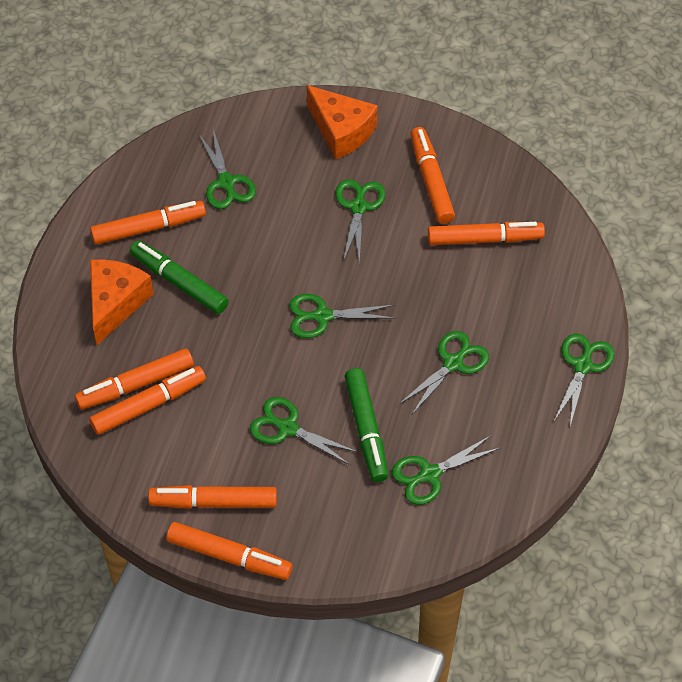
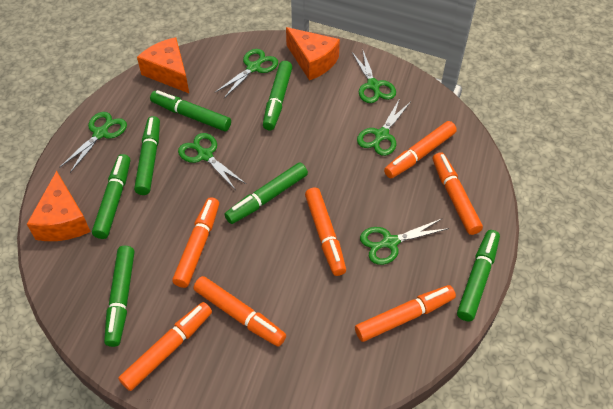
green marker: [130,241,229,314] [344,368,388,482] = 2 -> [92,154,130,239] [104,246,134,347] [134,116,160,195] [150,90,231,131] [224,163,308,224] [263,61,292,130] [457,230,500,321] = 7
green scissors: [198,130,256,209] [250,397,359,465] [289,294,396,338] [335,179,385,263] [392,435,500,505] [399,331,489,414] [554,334,615,426] = 7 -> [59,112,127,173] [178,133,246,190] [215,49,278,98] [352,51,396,103] [357,98,410,156] [360,219,449,265] = 6
orange cheese: [90,259,153,345] [307,85,378,160] = 2 -> [27,171,91,241] [137,37,189,93] [286,27,340,80] = 3

